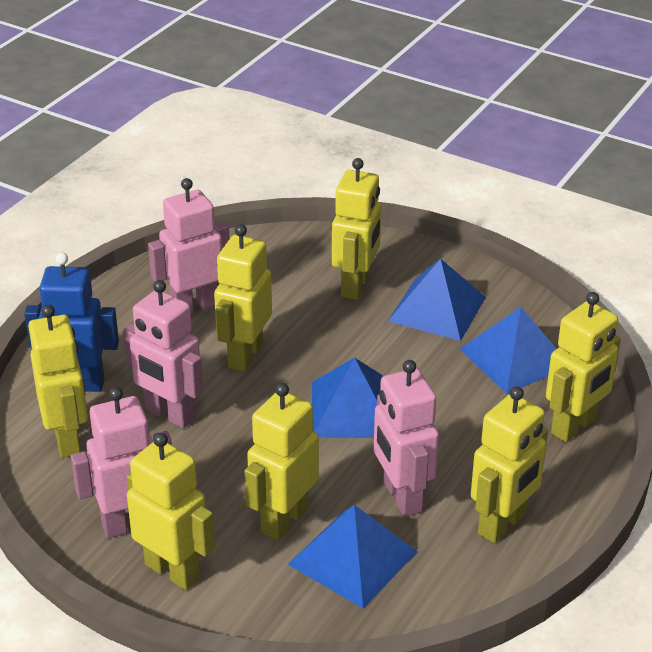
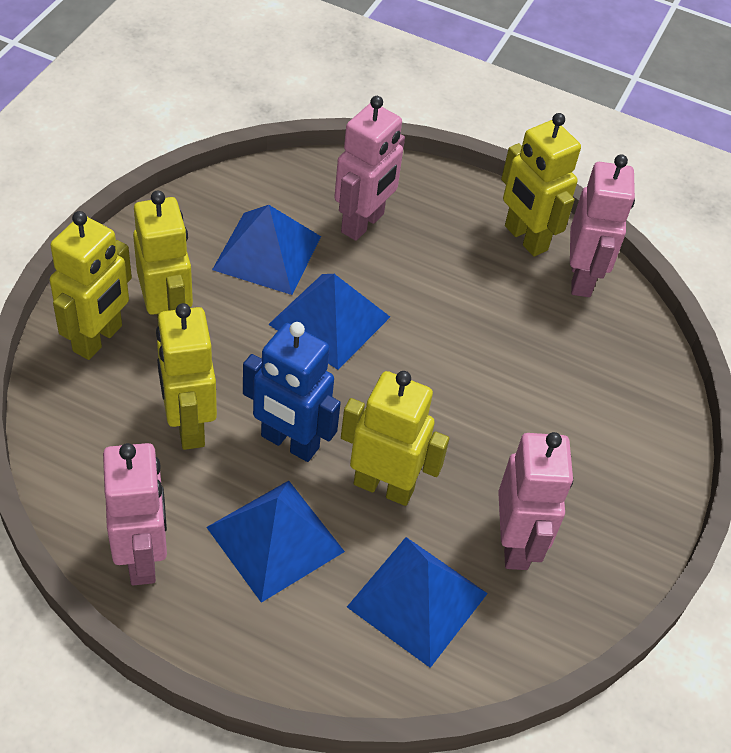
yellow robot: [28,305,88,458] [127,432,215,590] [214,224,272,371] [245,383,319,540] [332,158,381,300] [471,386,548,543] [546,292,621,442] = 7 -> [50,211,132,360] [133,191,193,320] [156,303,217,450] [341,371,449,506] [501,113,581,257] = 5

